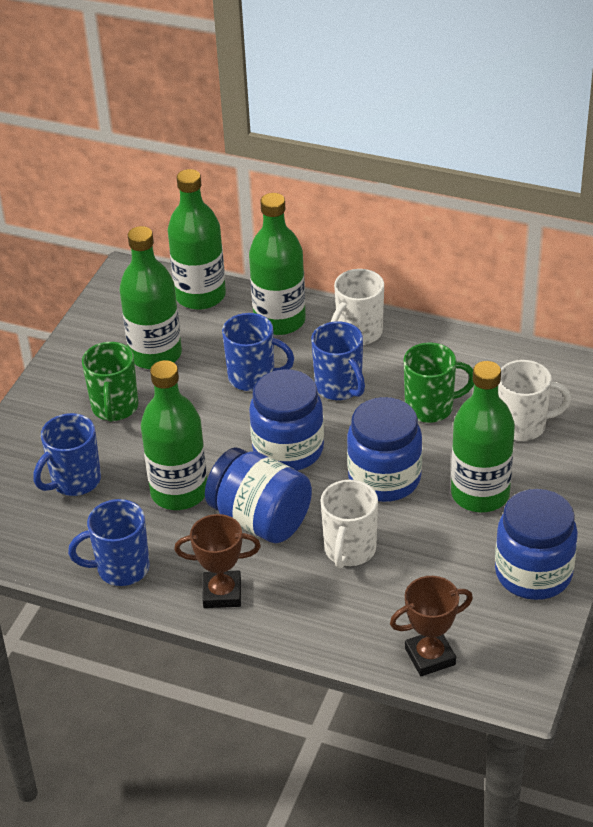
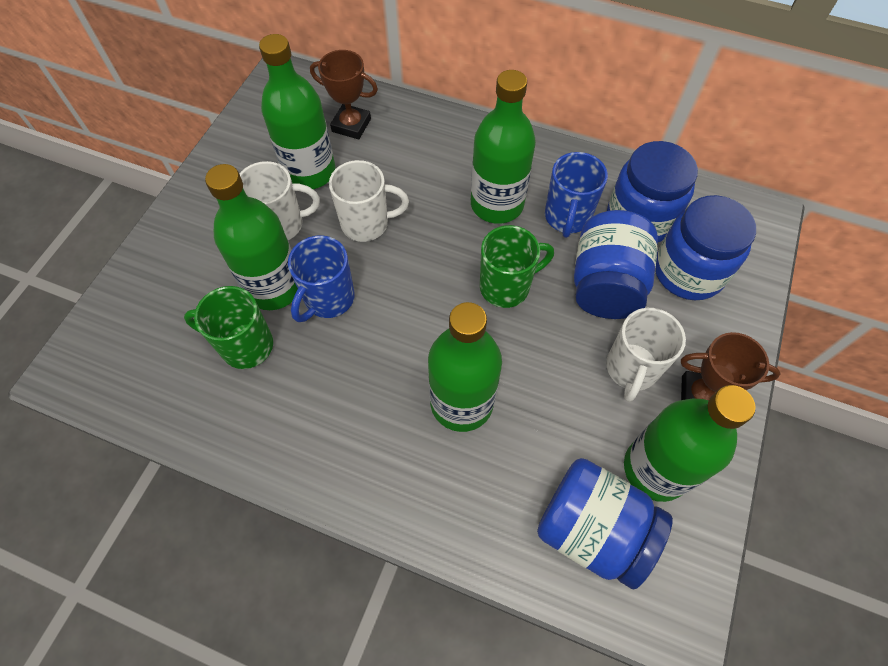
blue mug: [34,413,101,496] [68,499,150,586] [222,313,294,391] [311,321,365,400] = 4 -> [288,235,355,322] [545,152,608,238] = 2

